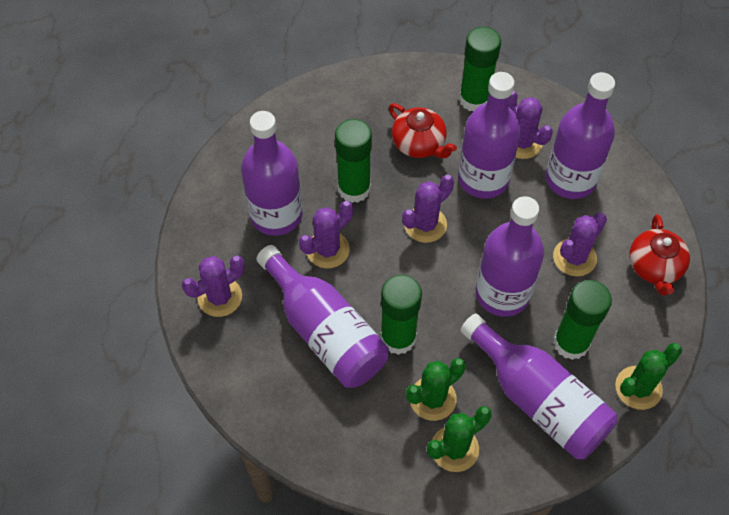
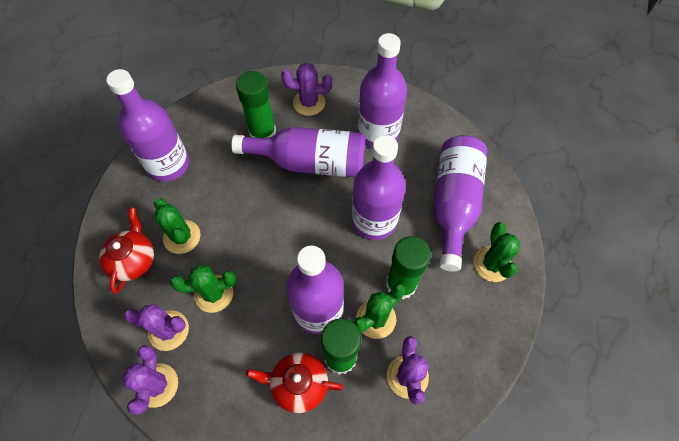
green cactus: [406,358,466,421] [427,406,492,472] [615,343,682,410] = 3 -> [154,198,200,254] [170,264,236,313] [353,283,405,339] [474,222,520,282] = 4
green glue stick: [335,119,372,203] [380,275,422,355] [459,27,501,111] [553,280,612,360] = 4 -> [236,71,276,138] [321,319,361,375] [386,236,431,299] = 3
purple cactus: [182,256,244,317] [299,201,353,268] [402,175,454,243] [509,90,553,159] [553,213,607,276] = 5 -> [122,345,178,414] [124,304,189,351] [281,63,332,116] [387,336,429,404] = 4

